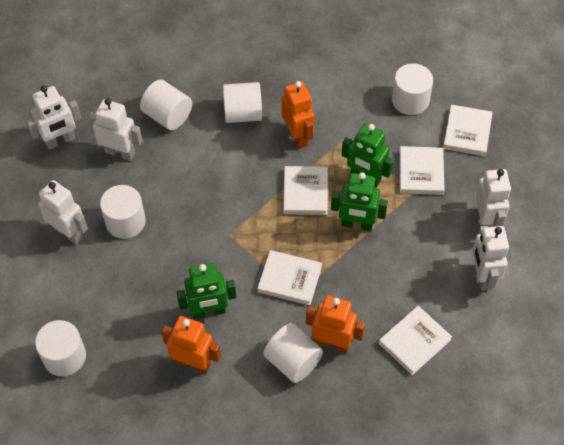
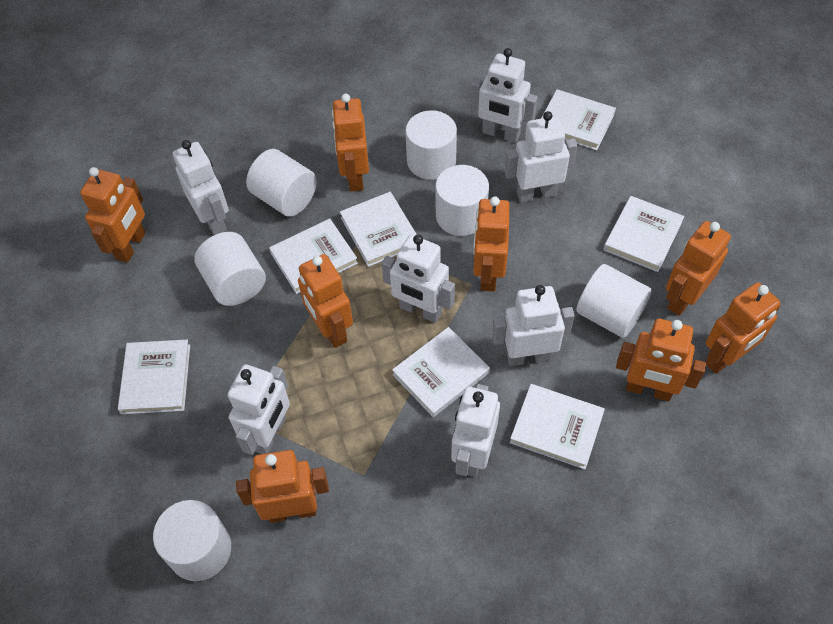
green robot: [176,263,236,319] [331,172,388,231] [342,124,393,187] = 3 -> none = 0
orange robot: [162,316,221,374] [281,81,315,149] [306,295,365,353] = 3 -> [80,167,146,263] [236,450,329,523] [298,254,353,348] [332,94,369,192] [473,196,510,292] [616,319,706,401] [666,221,731,316] [705,282,780,374] = 8
white book: [257,250,322,305] [283,166,328,215] [379,306,452,375] [400,146,445,195] [443,105,493,156] = 5 -> [118,340,190,414] [269,219,358,294] [340,192,417,267] [392,327,490,417] [510,384,605,470] [541,89,616,150] [604,196,684,272] = 7
white robot: [26,86,81,150] [38,180,88,244] [89,98,143,161] [472,226,509,291] [475,169,511,227] = 5 -> [173,140,229,235] [228,364,290,455] [381,235,455,323] [451,384,500,477] [470,48,538,143] [492,285,575,366] [505,111,578,202] = 7

